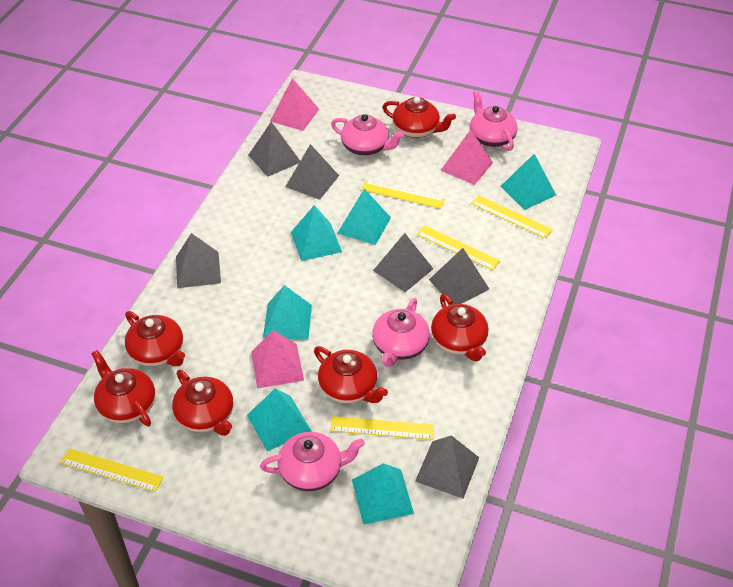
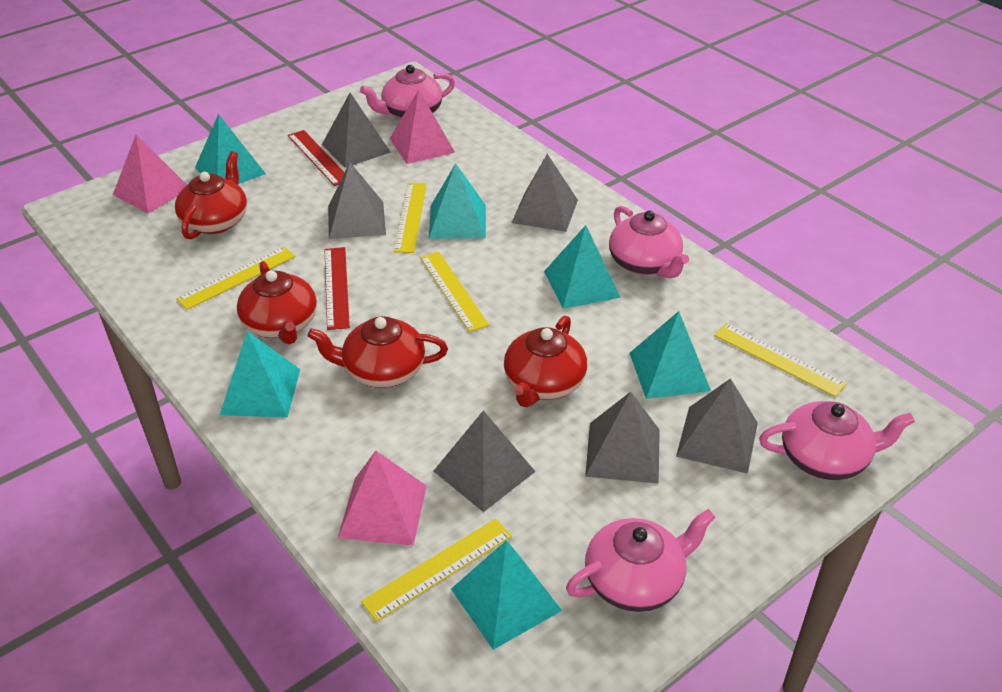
red ruler: none = 0 -> [288,130,345,186] [325,247,350,330] = 2
red teapot: [91,350,155,426] [125,311,185,366] [172,370,233,436] [314,346,388,403] [383,97,456,138] [431,293,489,362] = 6 -> [175,151,247,239] [237,261,317,344] [308,316,448,388] [504,316,587,407] = 4

